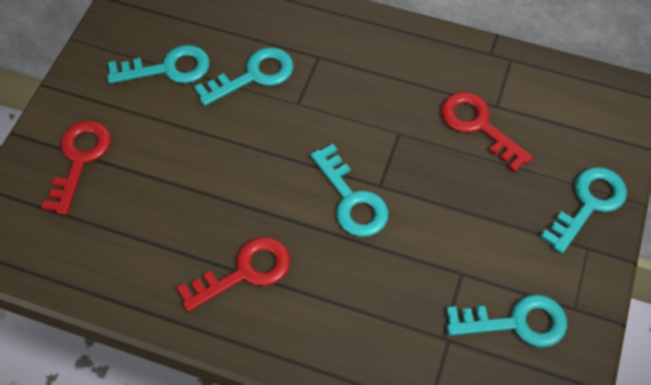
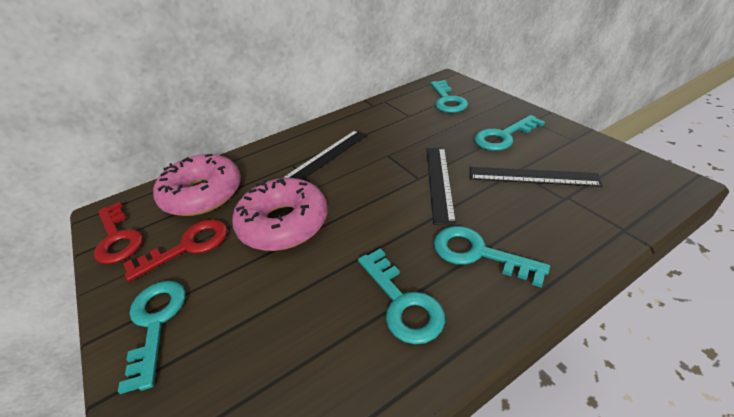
black ruler: none = 0 -> [283,130,367,180] [427,148,456,224] [470,167,603,187] = 3
pink donut: none = 0 -> [153,154,241,216] [232,178,328,251] = 2
red key: [41,121,111,215] [177,237,290,312] [441,92,533,172] = 3 -> [94,202,143,264] [123,219,227,282] = 2

